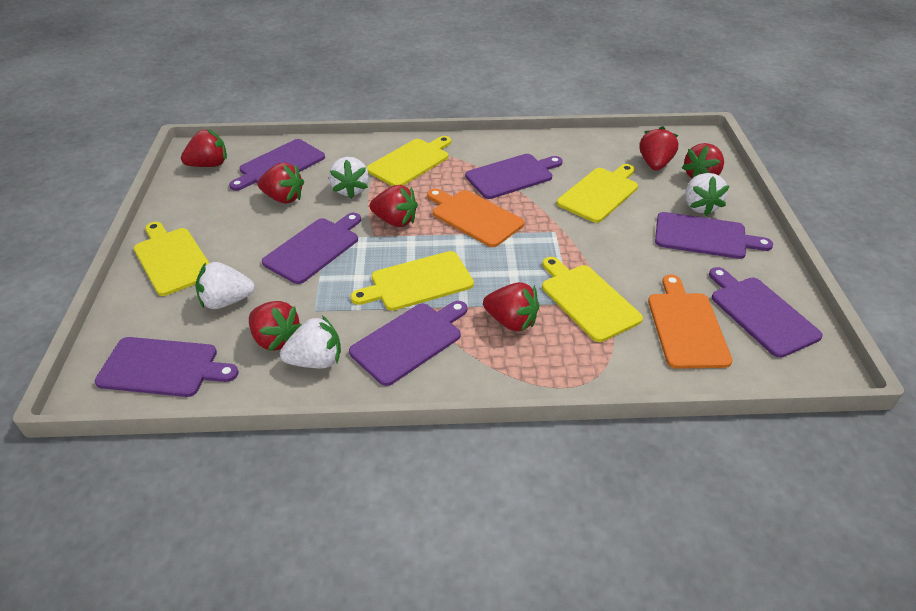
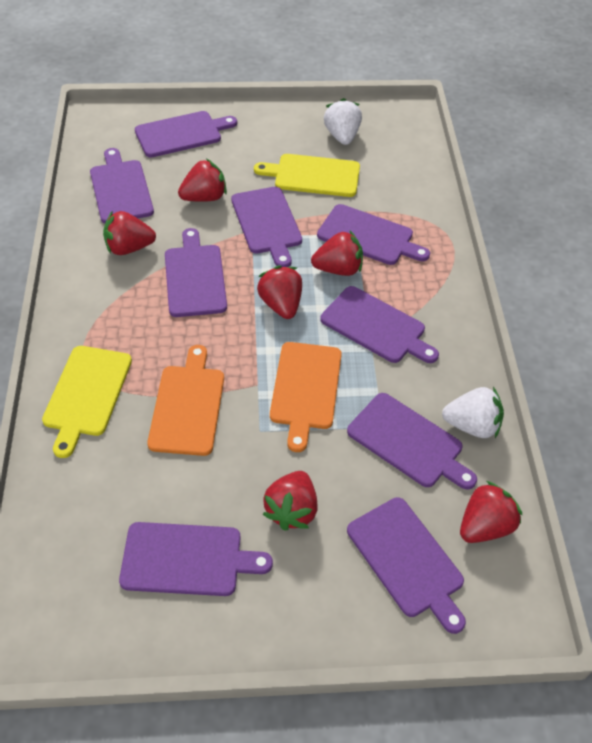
purple cutting board: [95,337,239,397] [229,139,325,191] [262,213,361,284] [349,301,467,386] [465,154,563,199] [655,212,773,259] [709,267,823,358] = 7 -> [90,148,154,223] [119,522,273,596] [135,111,237,157] [165,228,227,317] [231,187,302,267] [317,204,430,265] [320,286,439,363] [347,393,477,490] [347,497,466,634] = 9
red strawberry: [181,129,227,167] [249,301,302,351] [258,163,304,203] [370,185,418,227] [483,282,539,332] [640,126,678,170] [682,143,724,179] = 7 -> [103,211,156,255] [178,159,227,202] [257,266,302,319] [263,471,318,531] [311,231,363,276] [460,481,523,543] = 6
white strawberry: [196,262,255,309] [280,316,341,369] [329,157,369,199] [685,173,729,216] = 4 -> [324,98,362,145] [442,387,504,438] = 2
yellow cutting board: [134,222,209,296] [351,251,474,311] [367,136,451,186] [542,257,643,342] [557,164,638,223] = 5 -> [42,346,132,458] [254,154,360,197] = 2

